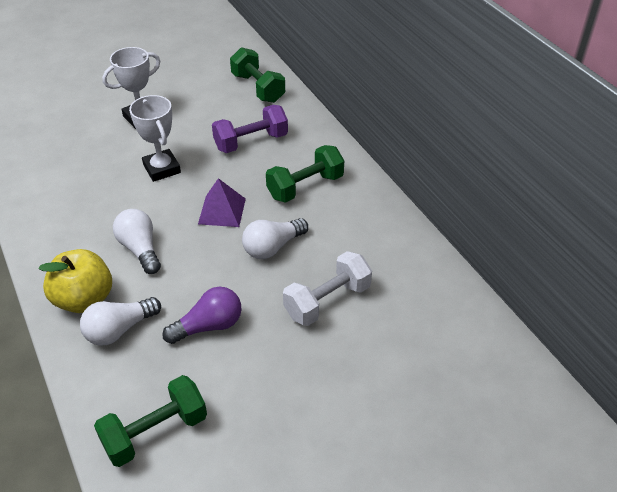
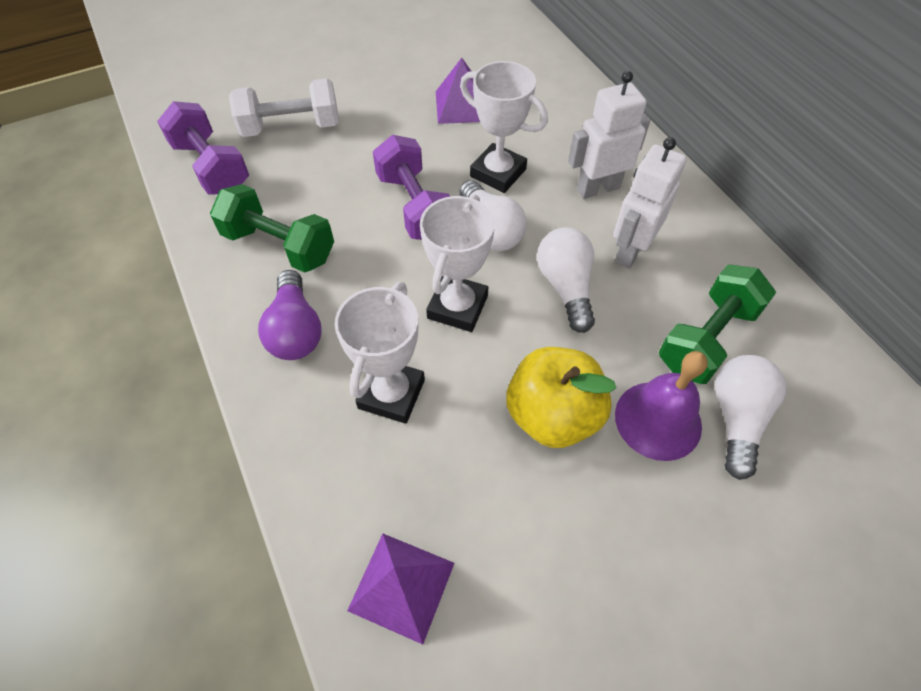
green dumbbell: [94,375,207,467] [230,47,285,103] [266,145,344,203] = 3 -> [210,184,334,273] [659,264,776,384] = 2
purple bell: none = 0 -> [615,351,707,461] = 1
purple dumbbell: [212,105,288,153] = 1 -> [157,101,249,194] [373,135,450,240] = 2
purple pyramid: [198,178,246,227] = 1 -> [347,534,455,644] [436,58,480,124] = 2
white robot: none = 0 -> [568,71,650,199] [613,137,687,269] = 2
white trophy: [102,47,160,129] [129,95,181,182] = 2 -> [335,282,425,424] [420,194,495,332] [460,61,548,193] = 3

